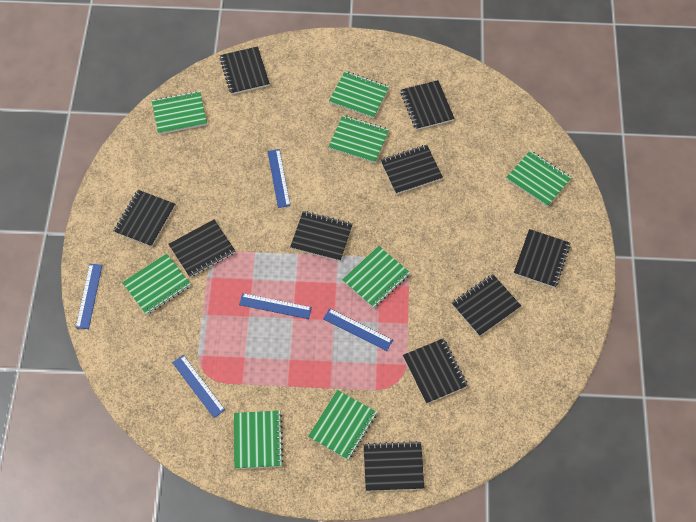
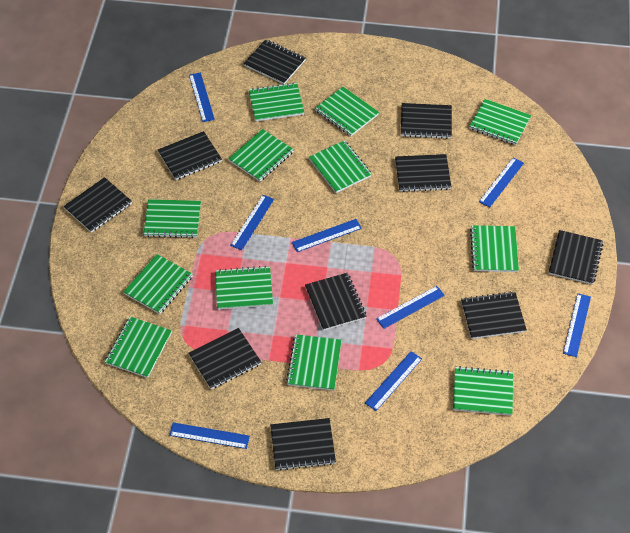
blue ruler: [76,264,102,329] [172,355,225,418] [239,293,312,319] [267,149,291,208] [323,308,393,351] = 5 -> [169,422,250,449] [189,73,215,122] [230,195,274,250] [292,219,362,252] [365,351,422,411] [376,286,445,329] [479,157,524,208] [563,293,591,357] = 8
green notebook: [122,253,191,315] [152,91,207,134] [234,411,284,469] [308,390,377,460] [328,115,389,163] [329,71,389,119] [342,246,410,308] [506,151,572,207] = 8 -> [105,317,172,378] [123,254,193,314] [143,199,201,238] [215,266,273,310] [228,129,294,181] [249,82,305,121] [286,334,342,391] [309,140,372,193] [315,87,379,136] [453,366,513,416] [469,99,531,145] [470,225,519,272] = 12

